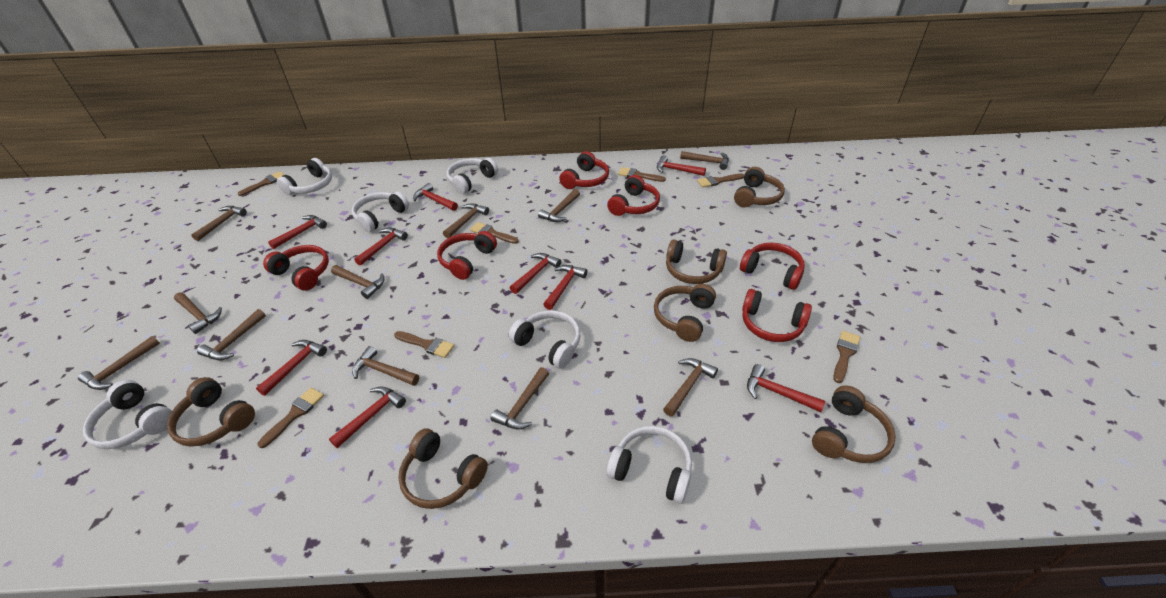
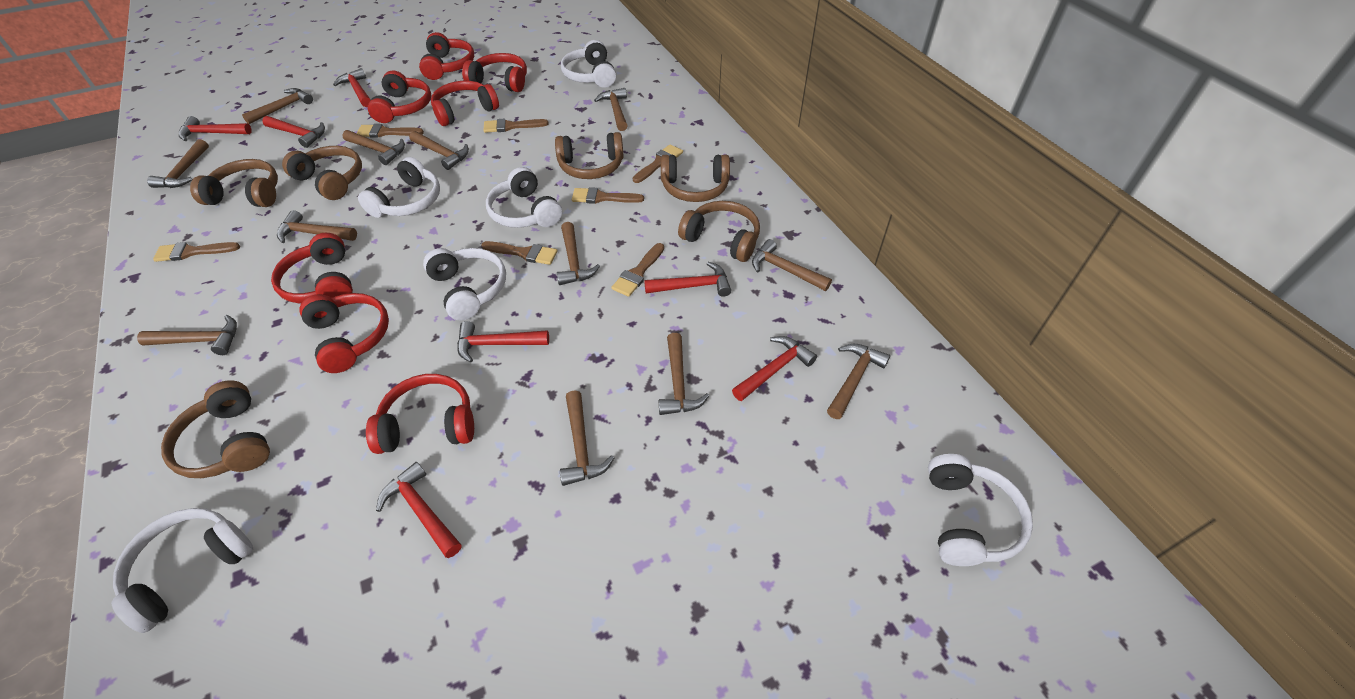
brown hammer: [78,336,160,390] [174,292,222,334] [191,206,247,241] [197,309,266,361] [331,265,385,299] [352,346,419,386] [443,203,489,238] [491,367,549,430] [538,189,580,222] [663,358,718,417] [680,151,729,170] = 11 -> [137,315,237,355] [147,139,209,188] [242,88,313,124] [277,210,357,243] [342,130,405,165] [409,131,469,170] [557,222,600,285] [560,391,614,486] [594,88,628,131] [659,333,709,415] [752,239,832,291] [827,344,890,419] = 12
red hammer: [256,340,327,396] [268,215,327,249] [329,386,406,448] [354,228,408,266] [413,183,458,211] [510,253,561,294] [543,265,587,310] [657,155,706,176] [747,364,826,412] = 9 -> [179,116,251,141] [262,116,325,148] [333,68,371,107] [376,462,462,558] [457,321,549,363] [644,262,731,297] [732,336,817,401] = 7
red headphones: [263,245,329,291] [437,231,497,280] [559,151,609,189] [607,175,660,216] [740,243,805,290] [742,289,812,342] = 6 -> [271,233,353,304] [299,293,389,373] [366,374,474,454] [368,71,431,123] [419,32,474,80] [431,81,499,126] [462,53,527,92] = 7

